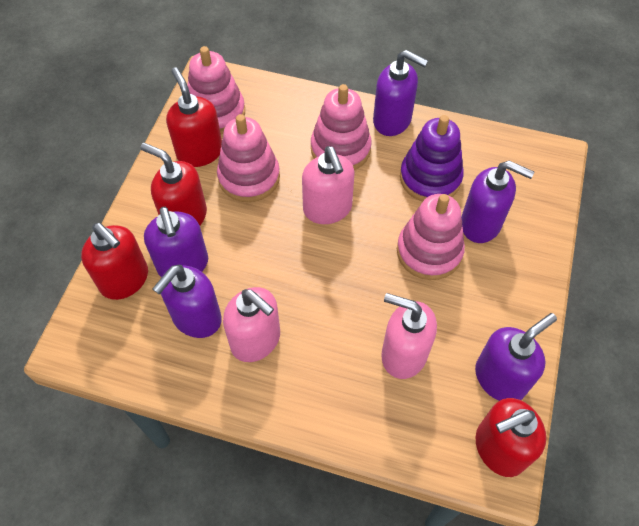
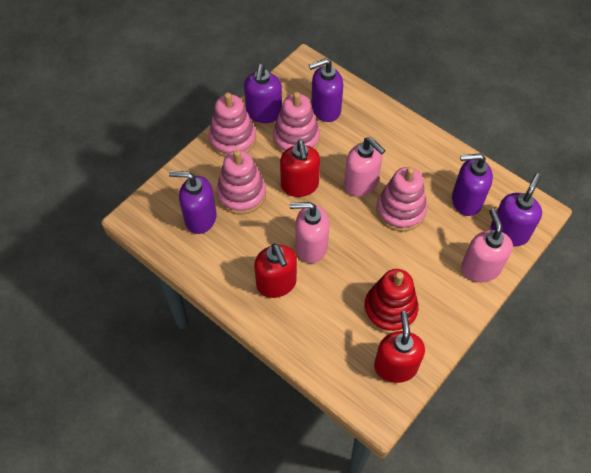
purple stacking toy: [400,115,464,202] = 1 -> none = 0
red soap dispenser: [81,223,148,300] [141,143,207,225] [166,67,222,167] [476,398,546,477] = 4 -> [254,243,297,298] [280,140,320,197] [374,311,425,383] = 3
red stacking toy: none = 0 -> [364,269,419,334] = 1

